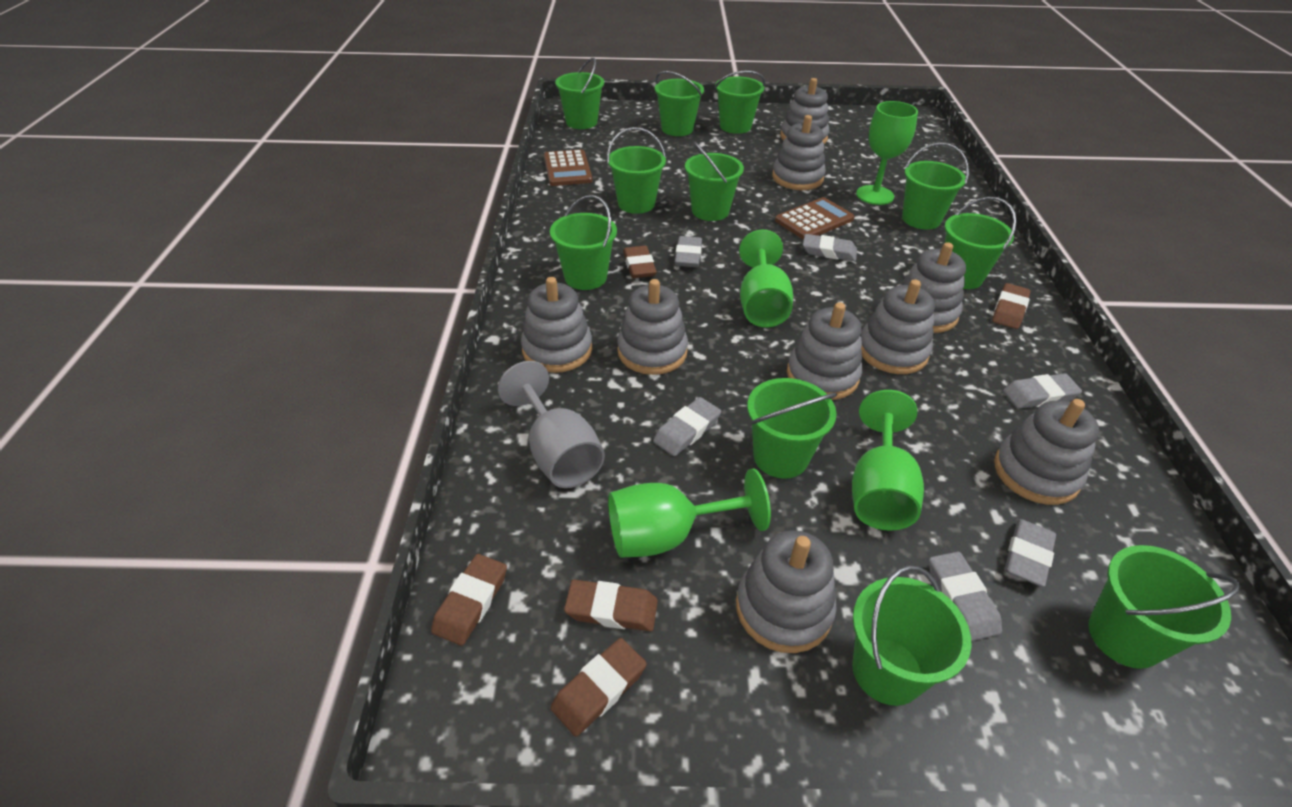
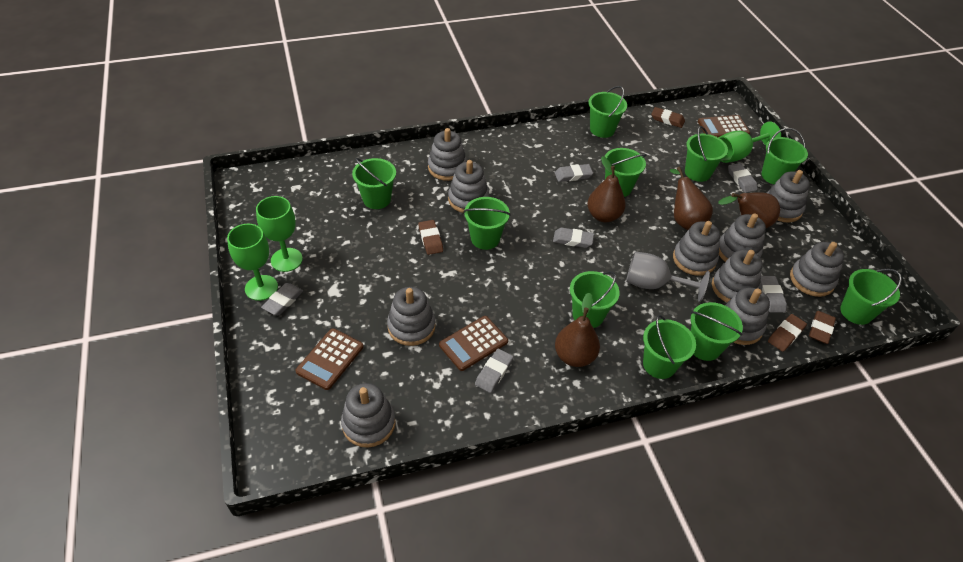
brown calculator: [544,149,593,186] [775,197,855,240] = 2 -> [295,328,364,390] [439,316,508,371] [698,115,750,138] = 3
brown eraser: [431,554,507,646] [550,638,647,737] [564,580,658,631] [623,246,657,278] [992,283,1031,329] = 5 -> [418,220,443,255] [651,107,685,128] [768,314,807,352] [809,311,836,344] = 4
brown pear: none = 0 -> [555,293,600,367] [587,156,626,222] [670,167,713,230] [718,193,780,228] = 4
green bucket: [550,195,617,290] [555,58,604,129] [607,127,666,214] [655,71,704,136] [685,141,744,221] [715,70,765,134] [747,378,837,479] [852,565,971,706] [902,142,969,230] [944,197,1017,289] [1088,545,1241,669] = 11 -> [352,158,396,209] [463,197,511,250] [570,271,620,328] [588,86,627,138] [604,148,646,197] [643,315,696,379] [685,126,728,182] [691,302,743,361] [761,128,808,184] [840,269,902,325] = 10
green goblet: [608,469,771,558] [739,230,793,327] [852,390,924,531] [856,101,918,205] = 4 -> [227,224,278,301] [256,196,303,272] [719,121,781,163] = 3
grey stacking toy: [521,277,592,373] [617,279,688,375] [736,530,837,653] [772,115,826,190] [780,78,829,144] [787,302,862,400] [861,279,935,374] [902,242,966,333] [994,399,1099,505] = 9 -> [341,383,395,448] [387,287,435,346] [428,128,467,181] [448,160,489,213] [673,221,720,276] [712,250,763,302] [719,213,766,262] [725,287,770,345] [767,170,810,223] [790,242,844,297] = 10

